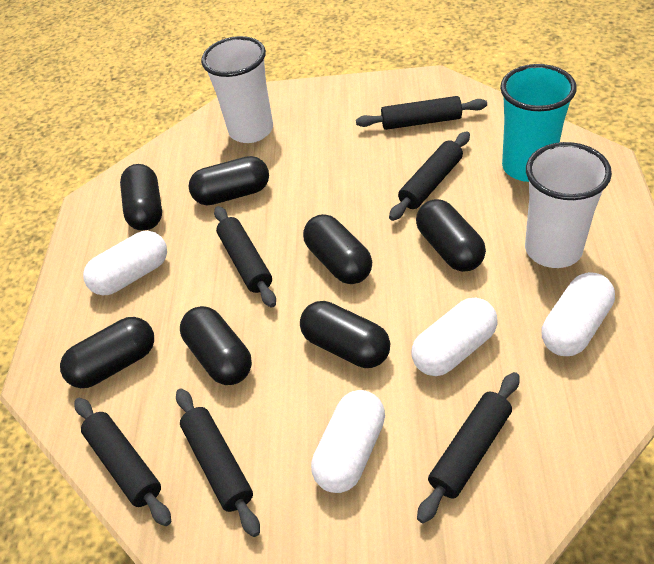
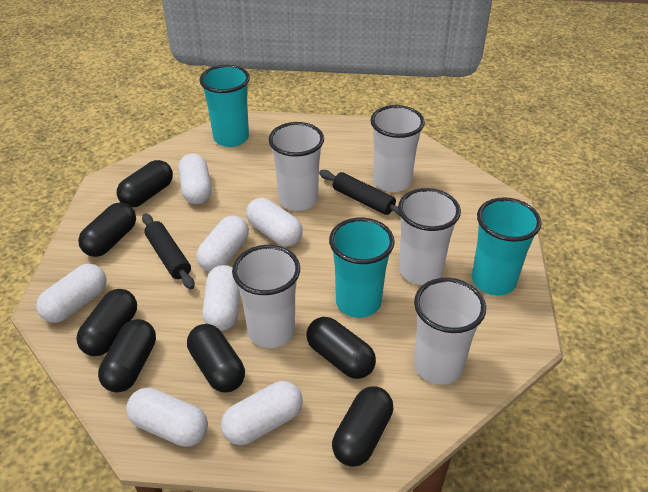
black rolling pin: [75,398,171,526] [176,388,260,537] [214,206,276,308] [356,96,487,130] [389,131,470,221] [417,372,520,523] = 6 -> [142,213,195,289] [319,170,401,217] = 2
turquoise cup: [500,64,577,182] = 1 -> [199,65,250,147] [329,217,395,318] [472,197,542,295] = 3
white capsule: [83,231,167,295] [311,390,385,493] [412,298,498,376] [542,272,615,356] = 4 -> [36,264,107,323] [126,387,208,447] [178,154,212,204] [197,215,249,272] [202,265,240,331] [221,381,303,445] [246,198,303,247] = 7
white cup: [201,36,273,143] [525,142,612,268] = 2 -> [232,245,300,348] [268,122,324,211] [370,105,425,192] [398,188,461,285] [414,278,486,385] = 5

